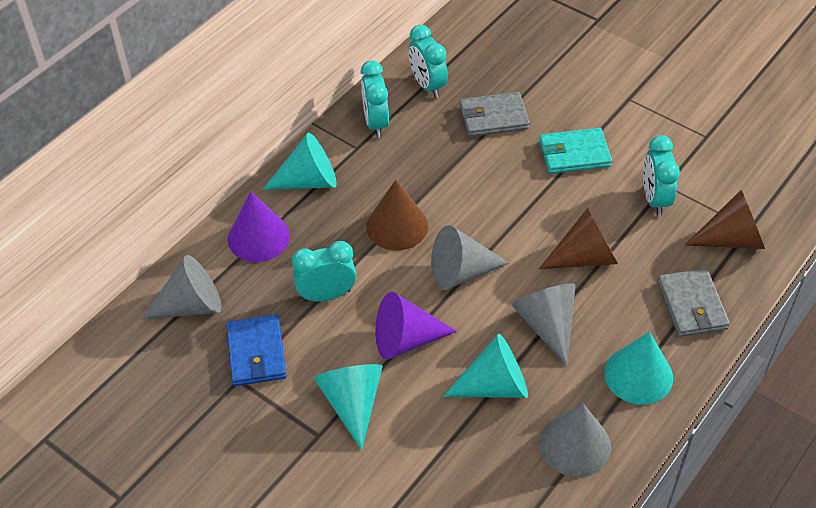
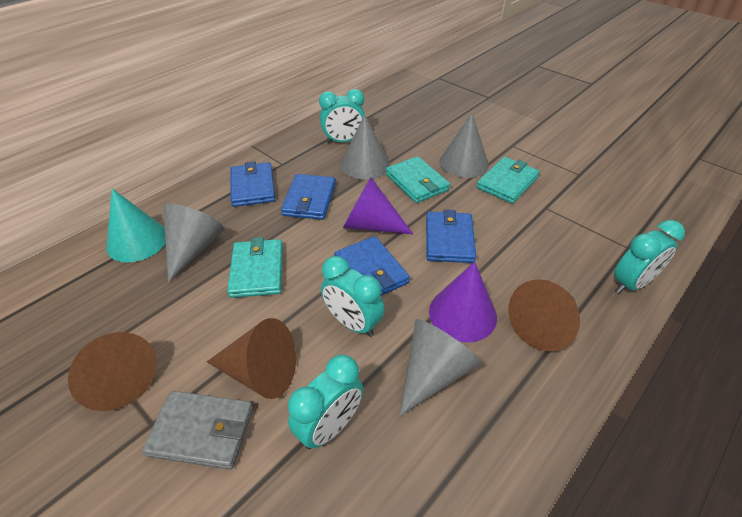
blue wallet: [226,315,287,386] = 1 -> [231,161,275,207] [281,174,336,220] [334,236,410,296] [426,209,476,263] = 4
grey wallet: [460,92,530,137] [658,268,730,337] = 2 -> [142,391,253,470] = 1
turquoise cone: [263,133,337,190] [314,364,383,451] [443,334,528,398] [604,331,673,405] = 4 -> [106,189,166,262] = 1
turquoise wallet: [539,128,612,174] = 1 -> [227,237,283,298] [386,156,450,203] [476,157,540,204] = 3

